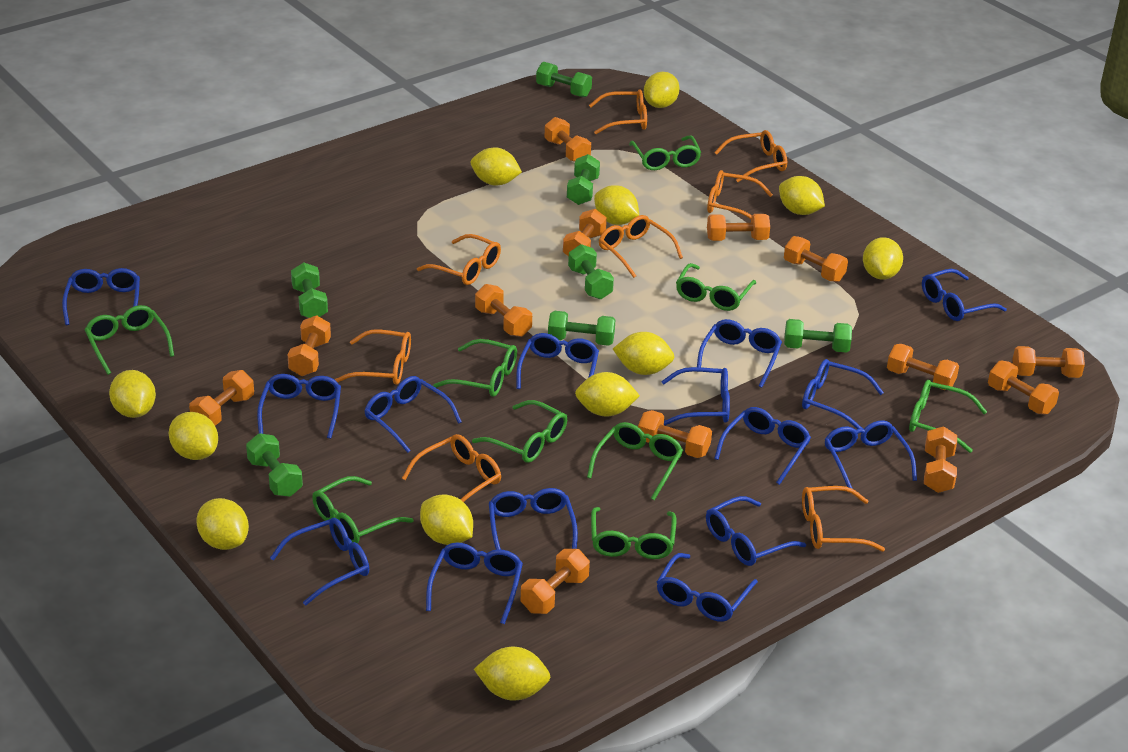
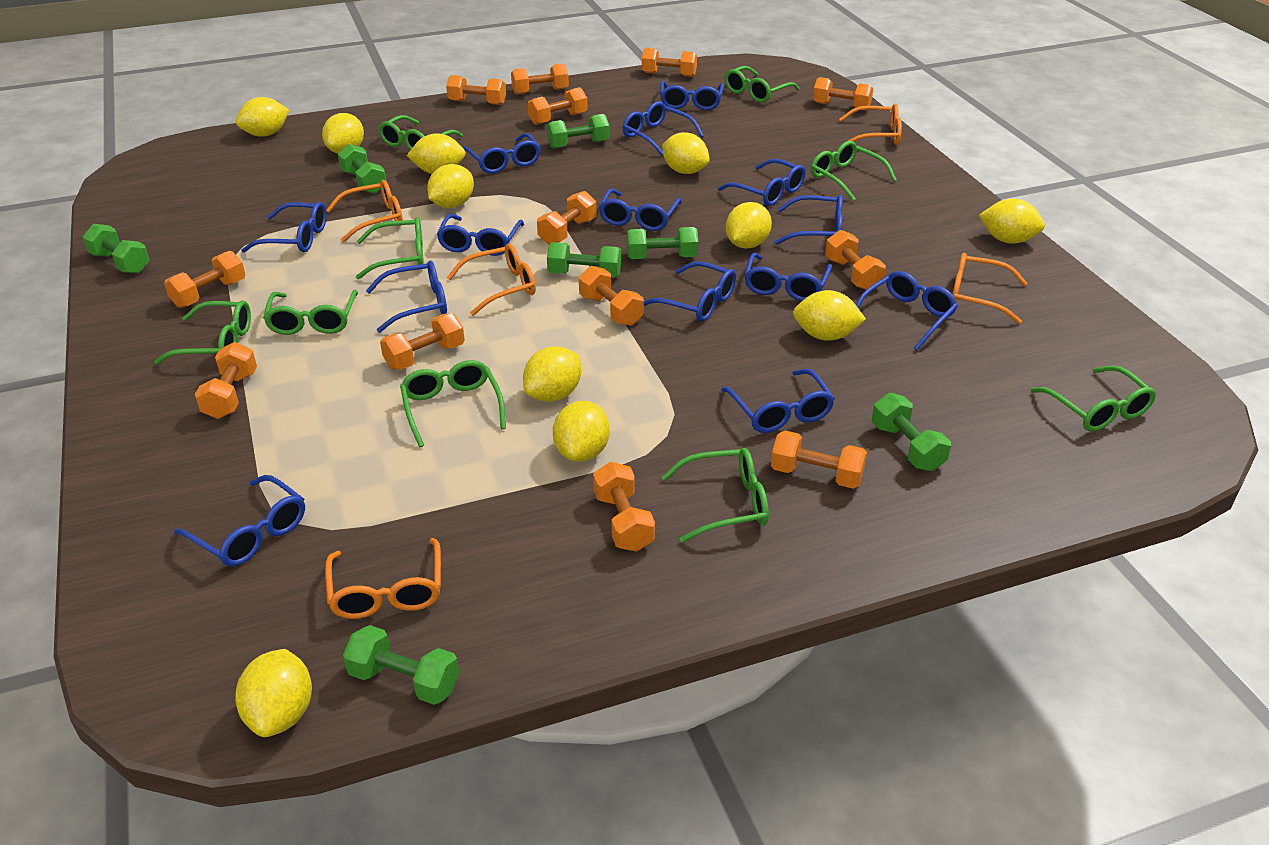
blue glasses: [62,268,140,325] [257,374,341,439] [270,518,369,606] [365,376,462,453] [426,543,523,624] [489,488,578,550] [516,333,599,389] [657,553,758,622] [661,367,730,425] [697,319,782,388] [706,496,806,566] [714,407,811,485] [802,359,884,429] [824,420,917,489] [922,269,1007,321] = 15 -> [174,475,305,566] [241,202,326,253] [366,261,447,333] [437,214,524,256] [463,133,541,174] [599,189,682,231] [622,101,704,157] [644,261,736,322] [660,81,724,110] [718,159,805,206] [721,369,835,433] [744,253,832,301] [774,195,843,245] [856,271,958,350] = 14
orange glasses: [335,330,411,385] [402,434,501,502] [417,234,501,285] [589,89,647,134] [599,215,683,278] [707,170,773,219] [714,130,787,182] [802,486,885,552] = 8 -> [325,538,441,619] [326,180,403,243] [447,244,536,316] [839,104,902,145] [952,253,1028,324] = 5
yellow lemon: [109,370,156,418] [169,412,218,460] [196,498,249,550] [420,494,473,545] [471,147,522,186] [474,647,550,701] [575,372,640,417] [594,185,639,225] [613,332,675,375] [644,72,680,108] [779,176,825,215] [863,237,903,280] = 12 -> [235,649,312,737] [236,97,289,137] [322,113,364,154] [407,133,466,174] [427,164,474,208] [523,346,581,402] [553,401,610,462] [662,132,709,174] [726,202,772,249] [793,290,866,341] [979,198,1045,244] = 11

